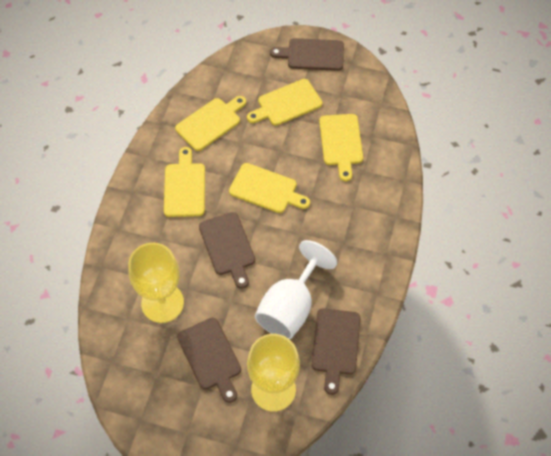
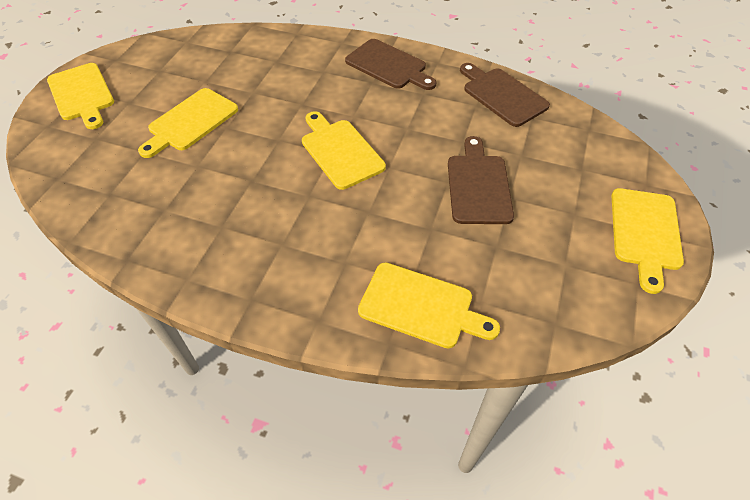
brown cutting board: [177,318,241,403] [199,212,255,289] [270,38,344,71] [311,308,360,395] = 4 -> [345,39,436,90] [448,136,514,224] [460,63,550,127] = 3
white goblet: [255,240,337,339] = 1 -> none = 0
yellow goblet: [128,243,184,323] [247,334,300,412] = 2 -> none = 0

